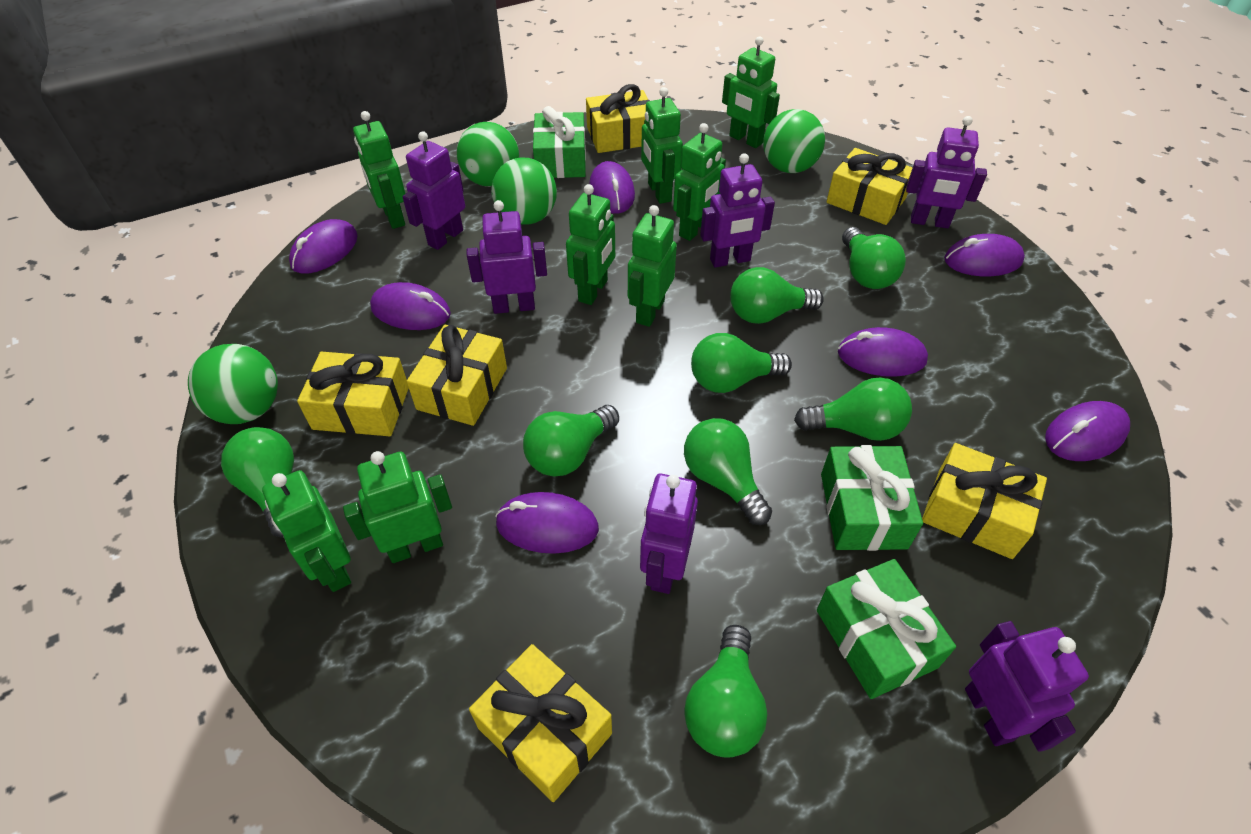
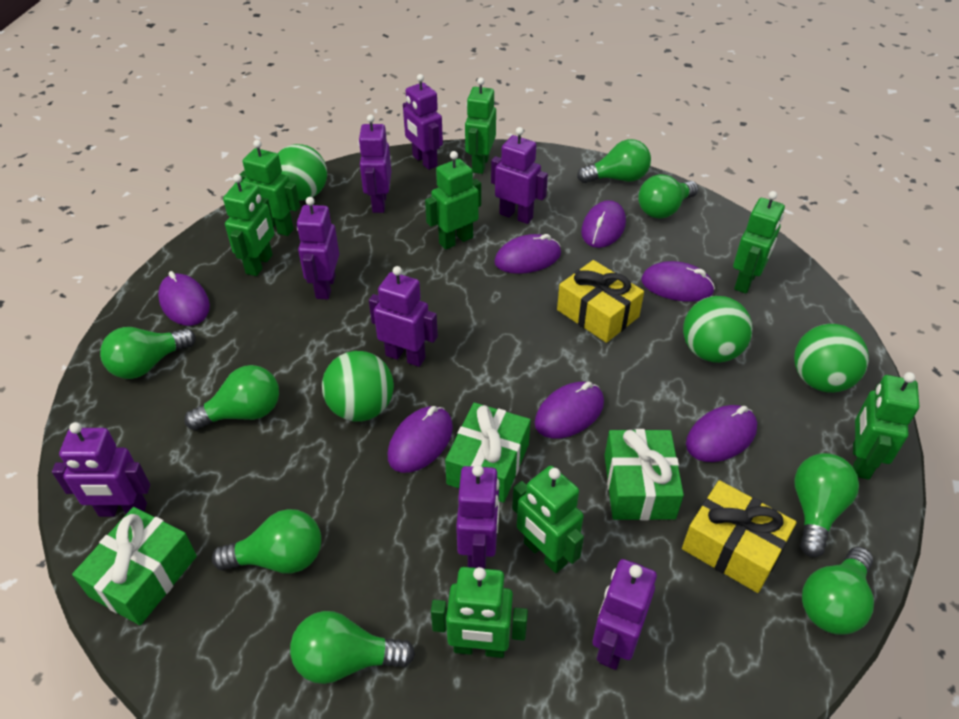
purple robot: [402,131,465,250] [466,200,547,314] [640,474,698,594] [700,153,775,268] [906,116,987,228] [965,621,1089,752] = 6 -> [52,422,150,517] [297,197,339,300] [358,114,391,213] [369,266,438,367] [403,74,443,170] [456,465,500,569] [491,127,548,224] [592,559,657,670] = 8
yellow gift: [297,352,409,436] [407,325,507,426] [469,644,612,802] [586,84,650,153] [826,148,913,225] [922,443,1047,559] = 6 -> [557,260,644,343] [682,480,797,593] = 2

